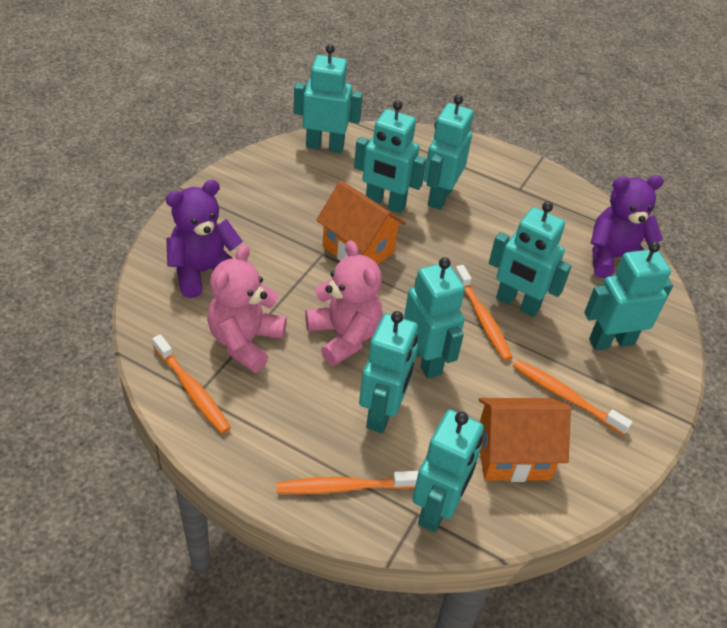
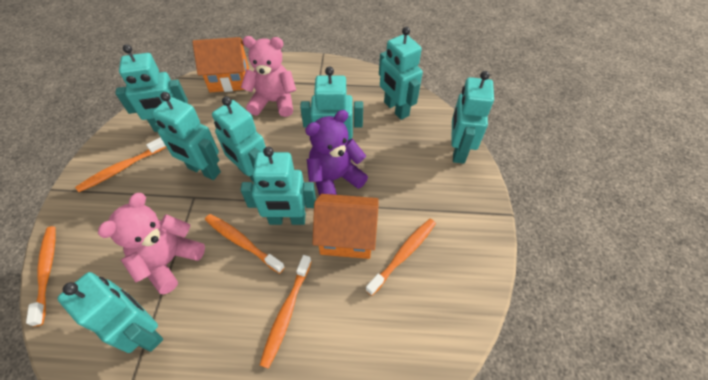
orange toothbrush: [152,334,231,434] [276,471,419,494] [455,265,513,361] [513,360,632,435] = 4 -> [26,226,56,327] [75,137,166,192] [205,214,285,274] [260,255,312,369] [366,219,436,296] = 5
purple teddy bear: [166,180,243,298] [591,175,664,278] = 2 -> [305,110,368,196] = 1

